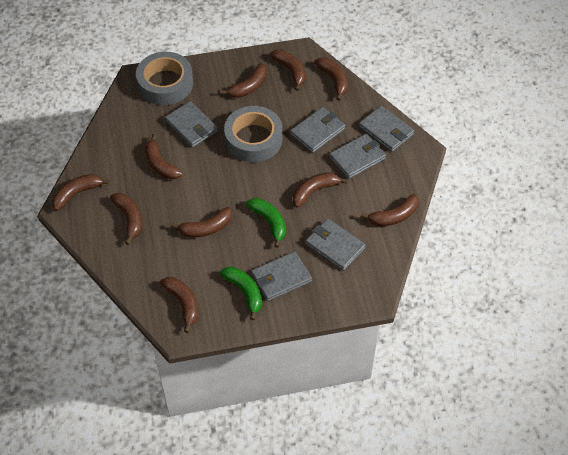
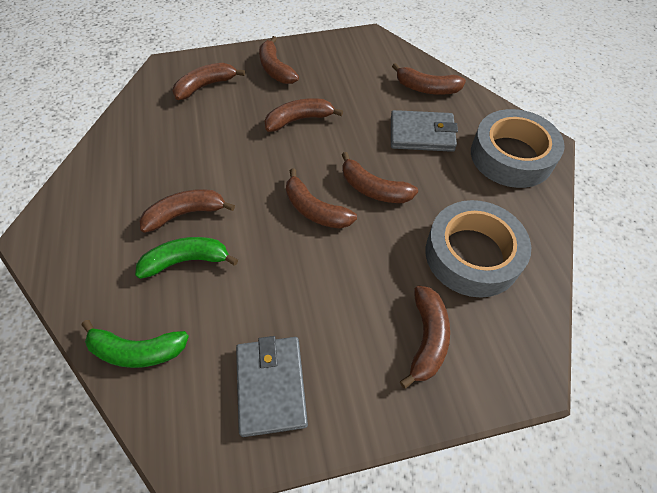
brown banana: [52,174,110,211] [110,193,142,245] [145,134,183,179] [160,277,198,333] [171,207,232,237] [220,63,267,98] [270,50,306,91] [293,172,348,208] [314,58,348,101] [360,194,419,226] = 10 -> [140,189,235,233] [172,63,245,100] [259,36,299,84] [264,98,343,132] [286,168,357,229] [342,152,418,203] [392,63,466,95] [400,286,450,389] = 8
grey wallet: [165,101,218,148] [251,251,312,301] [290,107,345,153] [305,219,366,271] [329,134,386,179] [359,106,414,152] = 6 -> [236,336,308,437] [391,110,458,152] = 2

